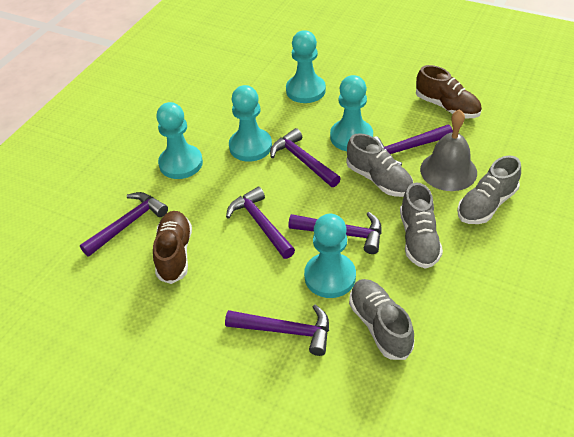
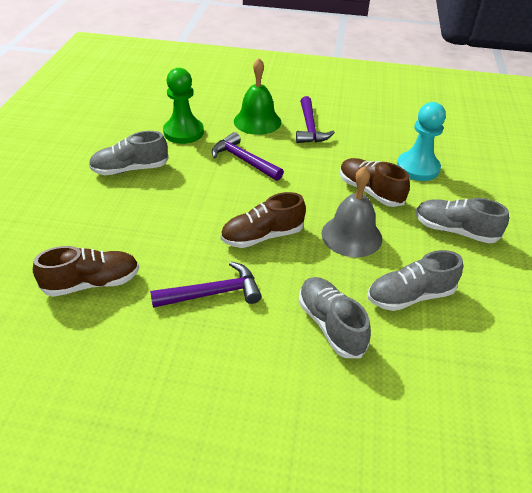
brown shoe: [153,211,192,284] [416,65,482,118] = 2 -> [33,246,139,297] [221,192,306,248] [340,158,410,207] = 3
green bell: none = 0 -> [234,58,281,135] = 1
green pawn: none = 0 -> [163,68,204,144] = 1
purple hammer: [80,192,168,257] [225,304,329,356] [226,187,295,259] [270,128,341,187] [288,212,382,254] [374,125,453,166] = 6 -> [150,262,262,308] [212,132,284,181] [296,96,335,143] = 3
turquoise pawn: [156,102,203,179] [229,85,272,162] [286,30,326,103] [304,214,356,298] [330,75,373,151] = 5 -> [397,102,446,181] = 1

